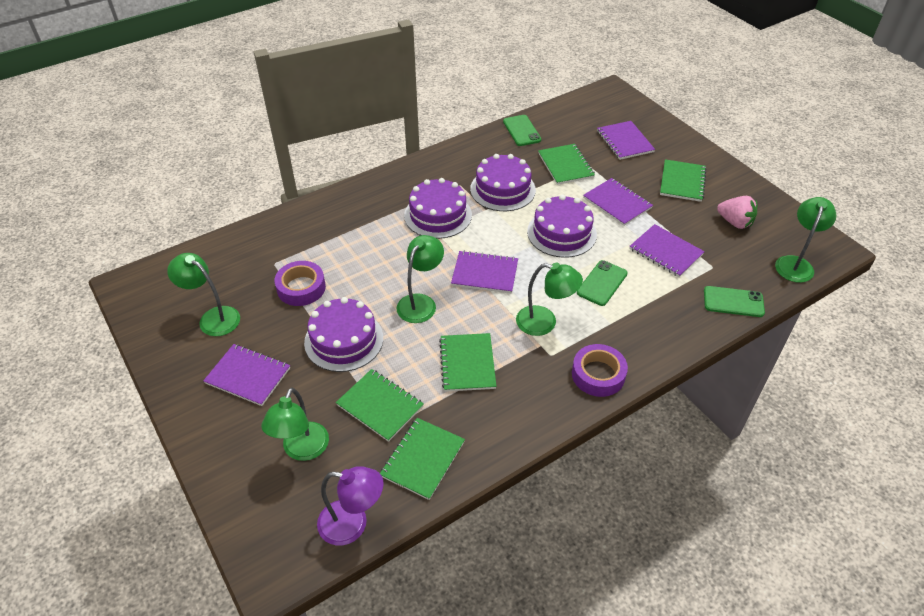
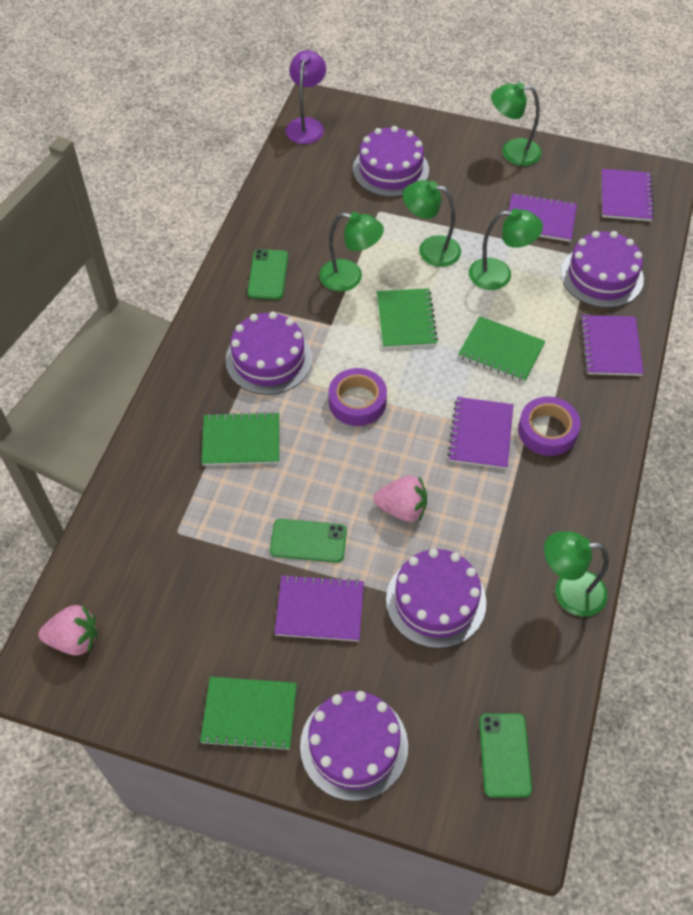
green notebook: [336,369,424,442] [380,418,465,500] [439,333,497,392] [538,144,595,185] [660,159,707,202] = 5 -> [200,677,297,751] [202,412,279,466] [377,288,438,348] [458,316,546,382] = 4
pink strawberry: [717,196,757,229] = 1 -> [38,605,97,655] [374,476,427,522] = 2
purple cake: [304,297,383,372] [404,178,472,239] [470,154,536,211] [527,195,597,258] = 4 -> [225,311,312,395] [300,691,408,801] [353,126,429,197] [386,548,486,648] [561,231,644,308] = 5

